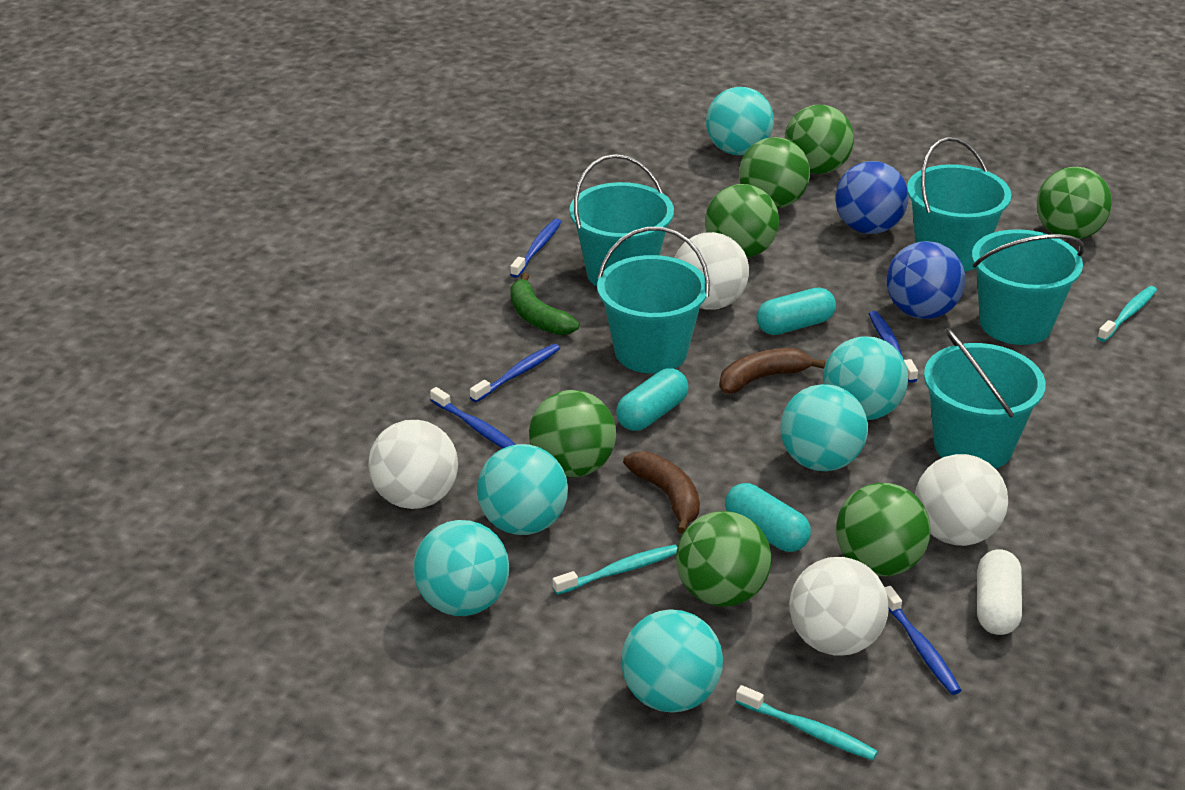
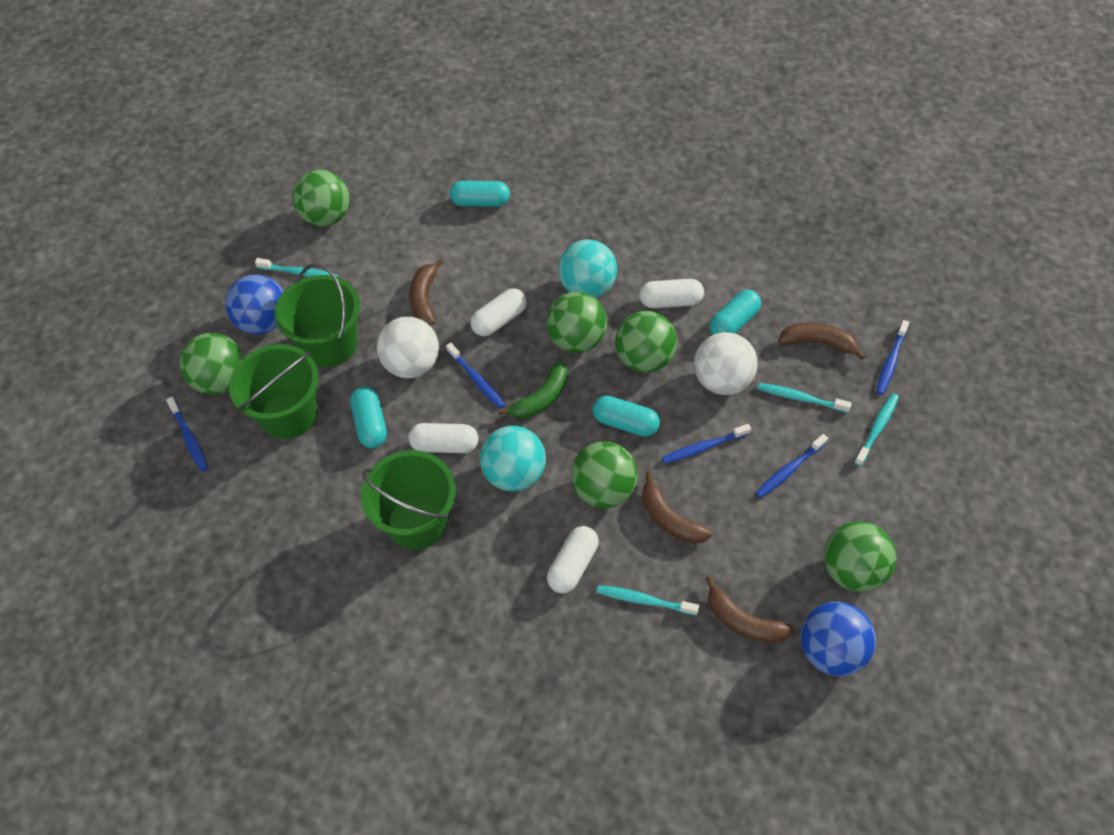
brown banana: [623,451,700,534] [719,348,825,394] = 2 -> [409,258,444,325] [642,471,712,544] [705,576,794,643] [778,323,865,360] = 4
green ball: [529,390,616,478] [676,511,771,607] [705,184,779,258] [739,137,810,209] [785,105,854,174] [836,483,931,576] [1037,167,1112,240] = 7 -> [179,333,244,395] [292,170,350,227] [546,292,607,353] [571,442,638,508] [615,311,677,373] [824,521,897,592] = 6
green bucket: none = 0 -> [229,344,319,439] [275,264,360,367] [361,450,456,550] = 3
turquoise ball: [413,520,509,616] [477,444,568,535] [621,609,723,713] [706,87,774,155] [780,384,868,471] [823,336,908,420] = 6 -> [480,426,546,492] [558,240,617,298] = 2
turquoise bucket: [570,154,674,286] [597,227,710,373] [907,137,1011,272] [924,328,1046,469] [972,229,1084,345] = 5 -> none = 0
turquoise capsule: [616,368,688,431] [725,483,811,552] [757,288,836,335] = 3 -> [350,386,387,448] [450,181,510,207] [593,396,660,437] [709,290,761,335] = 4
turquoise toothbrush: [553,545,677,595] [736,685,878,760] [1097,286,1157,342] = 3 -> [255,258,338,277] [596,585,699,616] [758,383,852,413] [854,393,899,466] = 4
white ball: [368,420,458,509] [674,232,749,310] [789,557,889,656] [915,454,1008,546] = 4 -> [377,317,439,378] [694,332,758,395] = 2
white capsule: [977,549,1022,635] = 1 -> [408,423,478,453] [470,288,527,336] [547,526,598,594] [639,279,704,308] = 4

